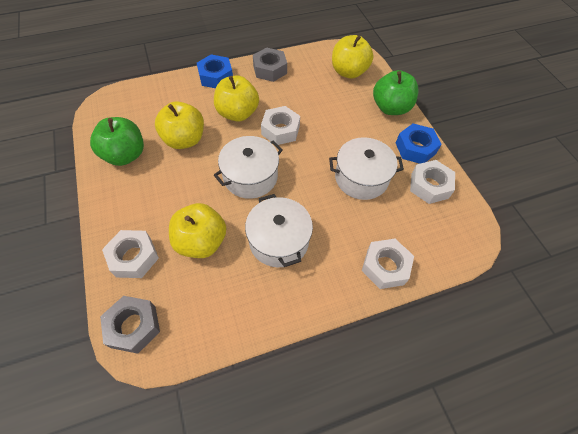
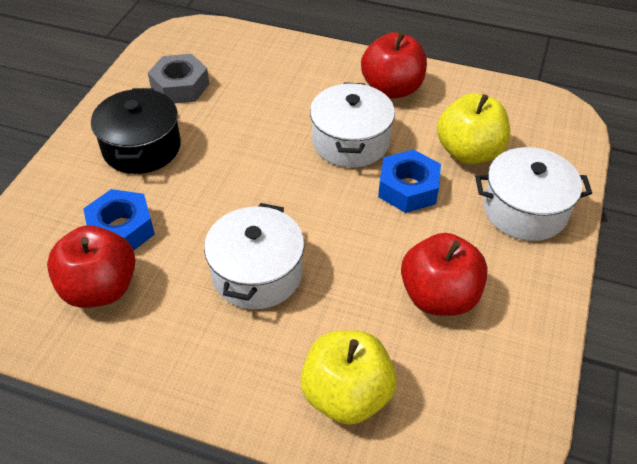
black pot: none = 0 -> [91,88,181,174] = 1
green apple: [90,117,144,166] [373,70,419,115] = 2 -> none = 0
grey nut: [100,296,160,354] [253,47,287,82] = 2 -> [148,54,209,104] = 1
red apple: none = 0 -> [47,225,136,308] [361,32,427,98] [401,233,488,316] = 3
white nut: [102,230,159,278] [261,106,300,145] [362,239,414,289] [410,160,455,204] = 4 -> none = 0
yellow apple: [155,101,204,149] [169,203,226,258] [214,75,259,122] [332,35,374,79] = 4 -> [301,330,397,425] [437,93,510,164] = 2

